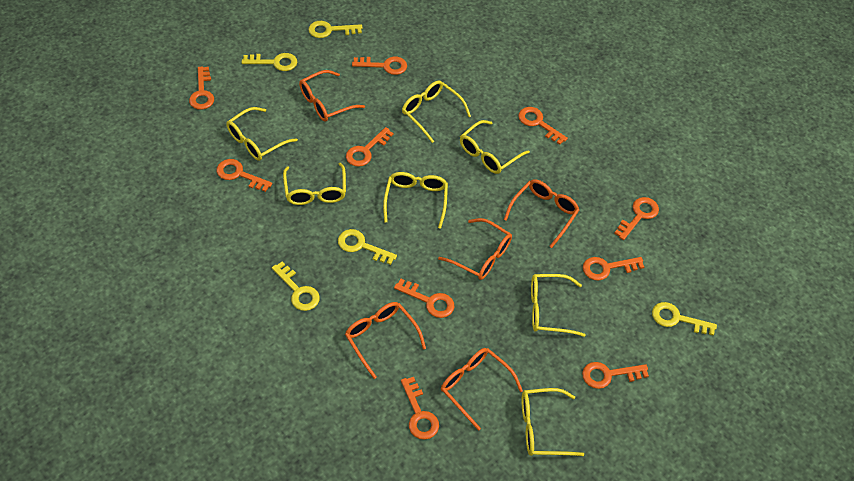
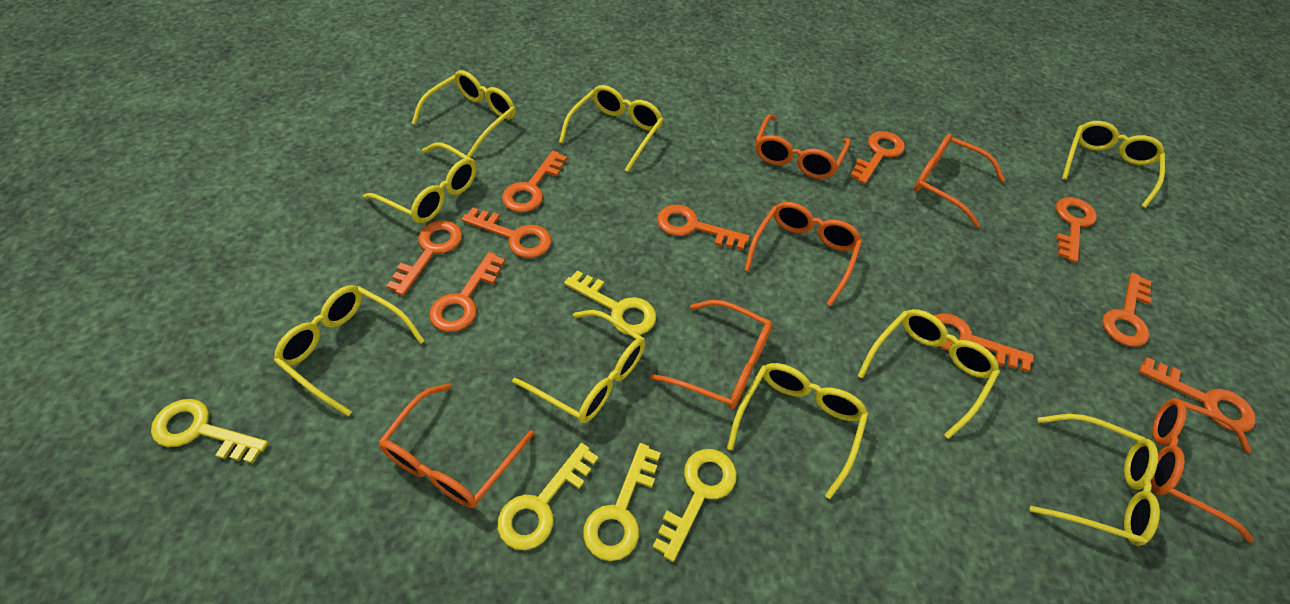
orange glasses: [299,70,365,122] [345,302,426,379] [438,218,512,280] [441,348,523,431] [504,179,579,248] = 5 -> [378,383,534,508] [650,300,772,409] [744,202,862,306] [755,114,850,179] [914,133,1005,227] [1150,398,1254,543] = 6
yellow glasses: [226,107,298,161] [283,163,346,205] [383,172,448,229] [402,80,471,143] [460,120,530,174] [522,388,584,456] [531,274,586,337] = 7 -> [274,285,425,416] [363,142,476,223] [412,70,516,158] [512,310,645,423] [559,85,663,172] [727,363,868,499] [857,309,1000,439] [1030,414,1160,546] [1062,121,1165,208] = 9

